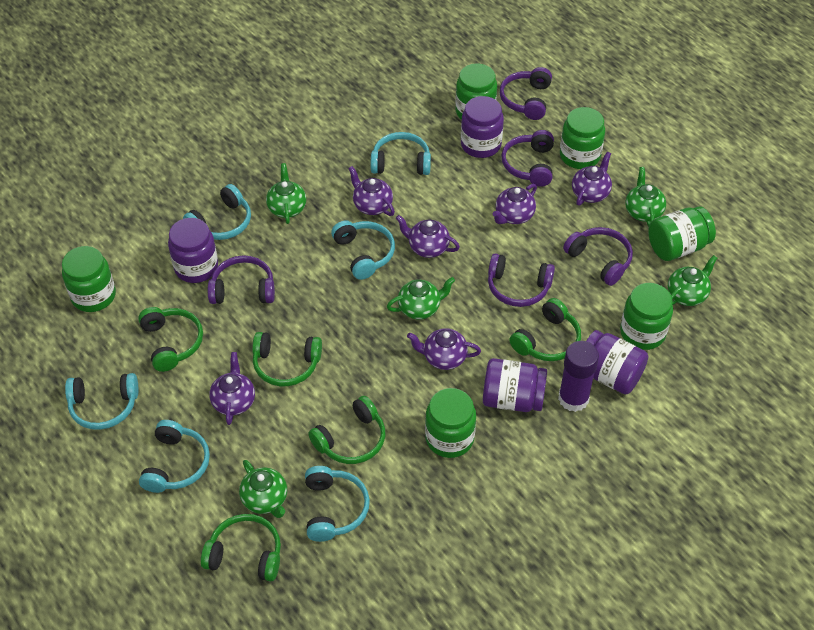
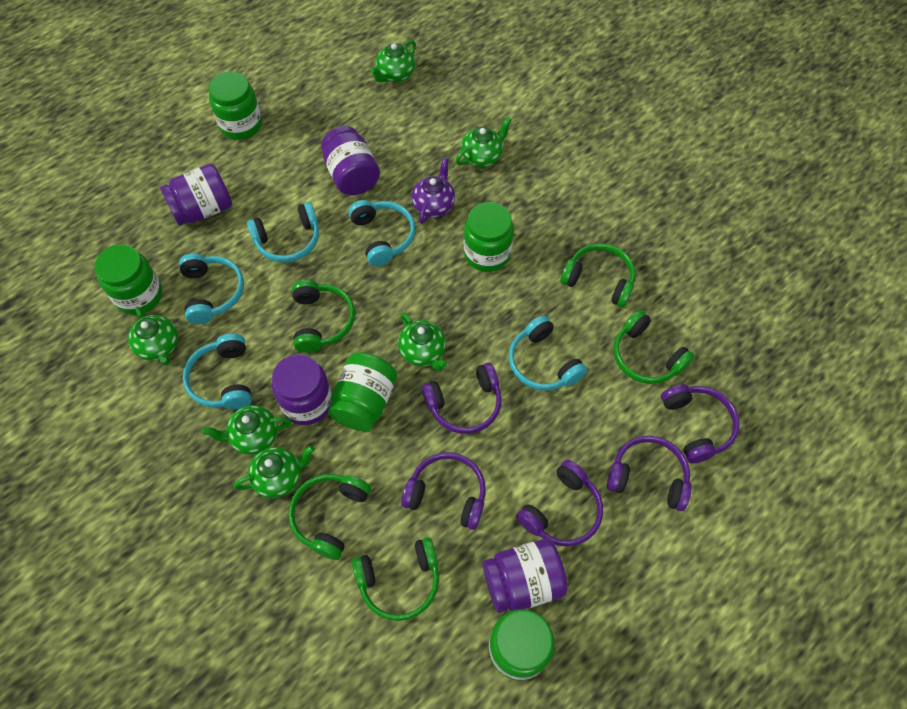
green jar: [62,246,116,312] [425,388,476,458] [455,63,497,120] [560,107,605,169] [620,283,673,350] [648,207,716,261] = 6 -> [94,245,162,315] [208,72,262,140] [328,352,397,431] [464,202,514,272] [489,609,554,681] = 5
green teapot: [239,460,287,518] [266,163,306,224] [387,277,455,319] [625,167,666,227] [668,255,717,306] = 5 -> [128,307,178,366] [202,405,292,455] [234,445,315,498] [370,40,416,82] [398,312,447,371] [456,117,512,167] = 6
purple glue stick: [558,341,599,412] = 1 -> none = 0
purple teapot: [209,352,255,425] [348,166,395,216] [396,215,460,258] [407,328,481,370] [493,184,537,224] [572,152,612,206] = 6 -> [412,158,455,224] = 1
turquoise headphones: [65,373,139,430] [139,420,210,493] [183,184,251,240] [305,466,370,542] [331,220,395,280] [371,132,431,175] = 6 -> [179,253,244,324] [183,333,252,409] [247,202,319,262] [349,200,415,266] [509,316,587,391] = 5

